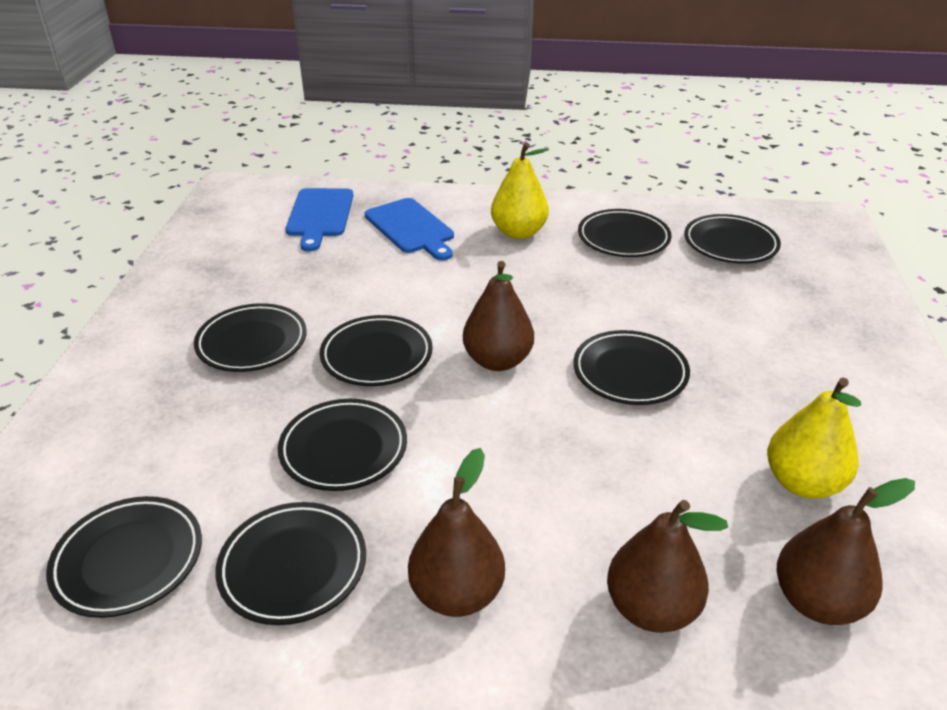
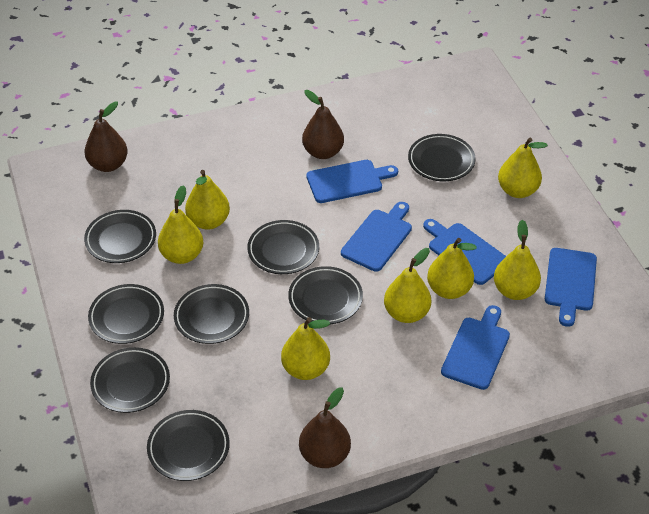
blue cutting board: [286,188,353,252] [365,198,454,260] = 2 -> [306,160,398,203] [341,202,412,272] [423,219,506,285] [441,305,510,390] [545,248,597,327] = 5
brown pear: [408,448,505,617] [463,261,534,371] [607,500,728,633] [777,478,915,625] = 4 -> [85,101,128,172] [299,387,351,468] [302,90,344,159] = 3
yellow pear: [491,142,549,239] [767,378,861,499] = 2 -> [158,185,203,264] [185,170,230,230] [281,317,330,380] [384,248,431,323] [427,238,477,299] [494,220,541,300] [498,137,548,198] = 7

